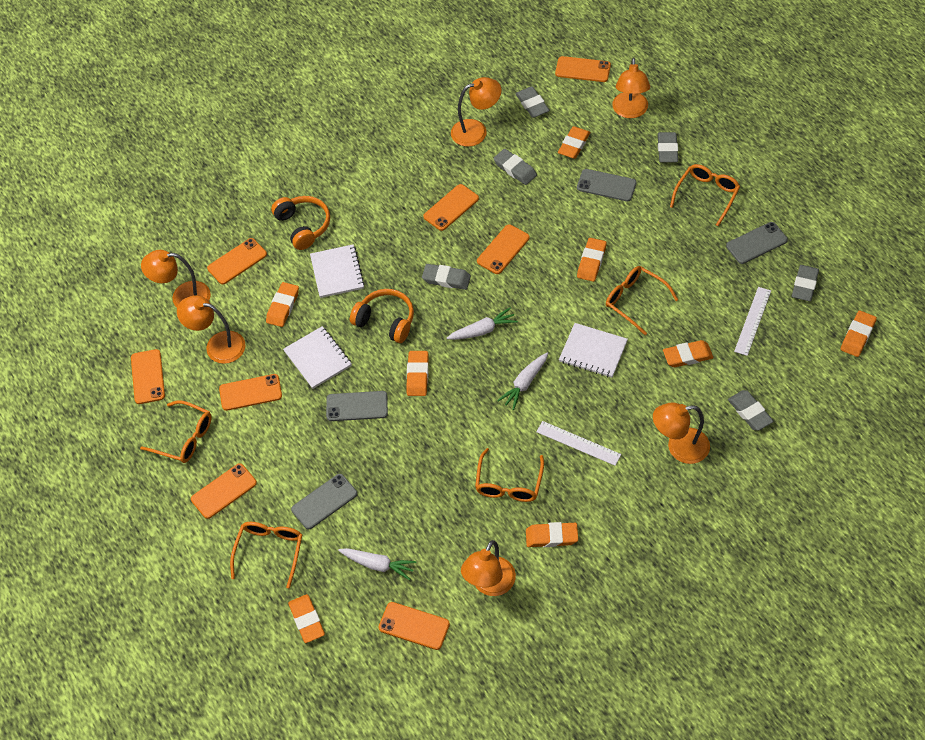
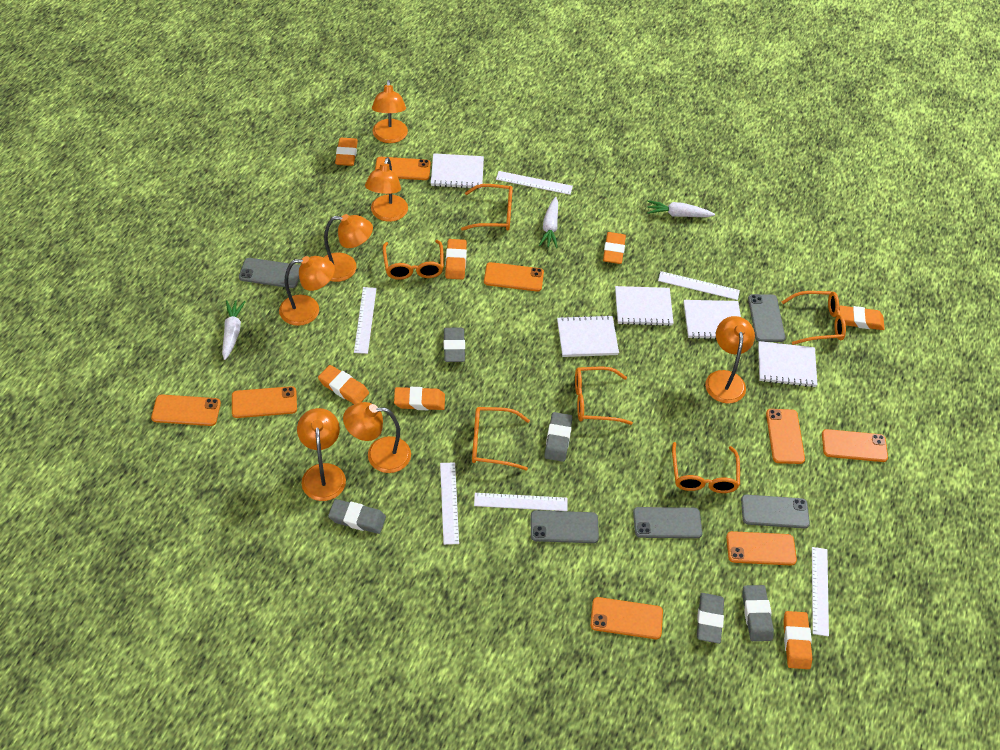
grey eraser: [422,264,471,290] [493,149,537,185] [515,86,550,118] [658,132,678,163] [728,390,774,431] [792,265,819,301] = 6 -> [328,499,386,534] [443,328,465,362] [544,412,573,462] [697,593,724,644] [742,585,774,641] = 5
grey phone: [291,474,357,529] [326,391,388,421] [577,169,637,201] [726,222,788,264] = 4 -> [239,258,300,288] [531,510,599,543] [633,507,703,538] [741,494,810,529] [748,294,785,342] = 5
orange eraser: [266,282,299,327] [288,594,325,643] [406,351,429,396] [526,522,578,547] [558,126,591,159] [577,238,607,282] [663,340,713,367] [841,310,877,357] = 8 -> [318,365,369,404] [335,138,358,166] [394,387,445,410] [445,239,467,280] [603,232,626,264] [783,611,813,669] [839,305,885,330] = 7
orange glasses: [140,400,212,463] [230,522,302,588] [475,448,544,502] [606,266,678,335] [670,164,740,226] = 5 -> [383,240,444,280] [461,184,513,231] [472,407,530,471] [575,367,633,425] [672,442,740,493] [782,291,846,345] = 6
orange headphones: [271,196,330,250] [350,289,414,343] = 2 -> none = 0
orange lamp: [141,250,211,308] [177,295,245,364] [451,77,502,147] [461,540,516,596] [612,58,650,118] [653,402,710,464] = 6 -> [279,256,335,326] [297,408,346,501] [323,214,373,282] [343,402,411,473] [365,157,408,222] [372,80,408,143] [705,316,755,403] = 7
white notebook: [283,326,352,389] [310,244,365,298] [559,323,628,378] = 3 -> [431,153,484,189] [557,315,619,357] [615,286,674,326] [683,300,741,339] [758,341,818,388] = 5
white ruler: [536,421,621,466] [734,287,771,356] = 2 -> [354,287,377,354] [440,462,459,545] [474,493,567,511] [496,171,573,195] [658,271,740,300] [812,547,829,637] = 6

